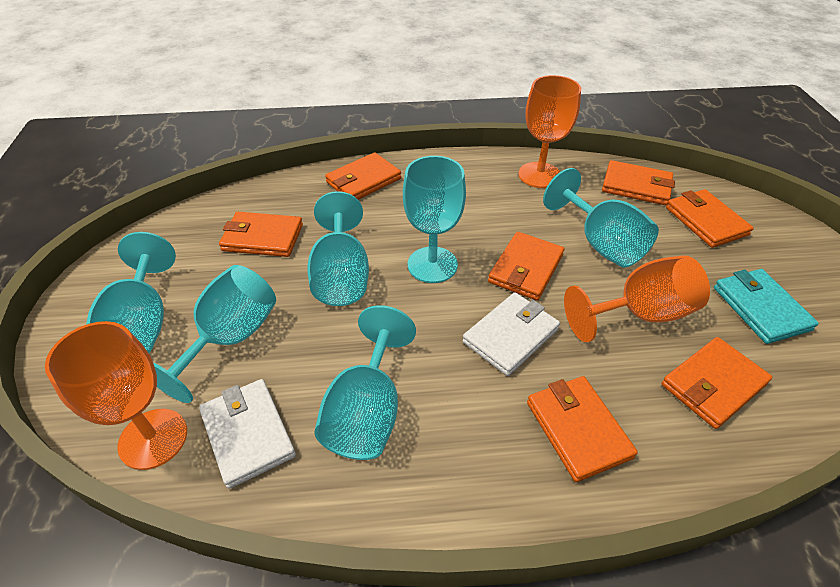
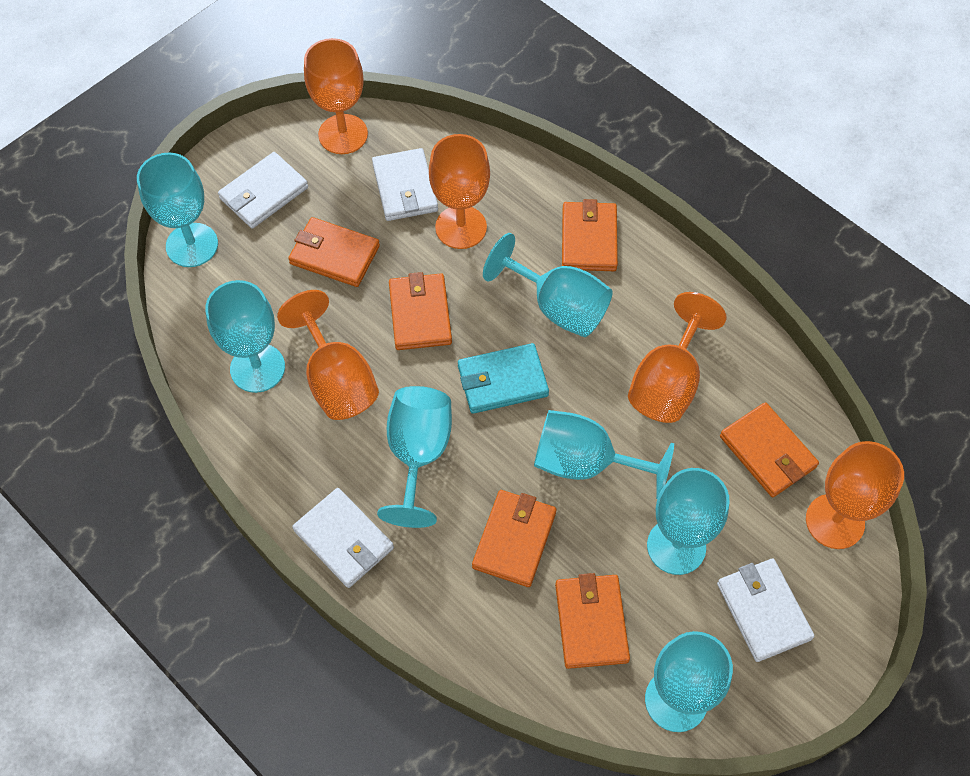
orange goblet: [45,321,187,470] [518,75,581,188] [564,255,710,342] = 3 -> [277,290,379,420] [304,38,368,154] [429,134,490,249] [628,292,727,423] [806,441,904,549] = 5
orange wallet: [219,212,303,257] [325,152,401,200] [488,232,564,301] [527,376,638,482] [602,160,675,205] [661,337,772,429] [666,189,754,248] = 7 -> [288,217,380,287] [389,272,452,350] [472,490,556,587] [555,573,630,669] [562,199,618,271] [720,402,819,497] = 6
turquoise goblet: [86,232,176,353] [153,265,276,403] [307,191,369,306] [314,305,416,460] [403,156,466,283] [543,168,659,268] = 6 -> [137,153,218,267] [205,280,285,393] [377,386,452,528] [483,233,613,337] [534,410,674,499] [645,631,733,732] [647,468,730,575] = 7
white wallet: [199,379,296,489] [463,292,560,376] = 2 -> [218,152,308,229] [292,488,394,588] [372,148,438,221] [717,558,814,662] = 4

